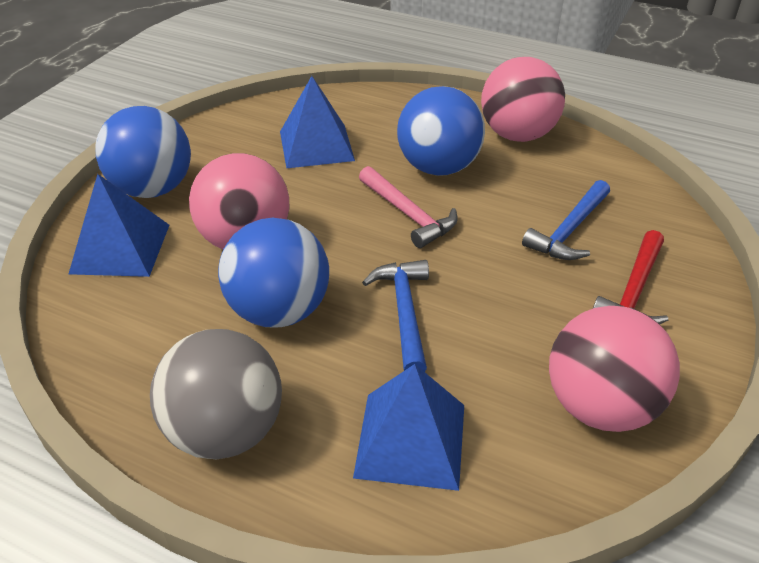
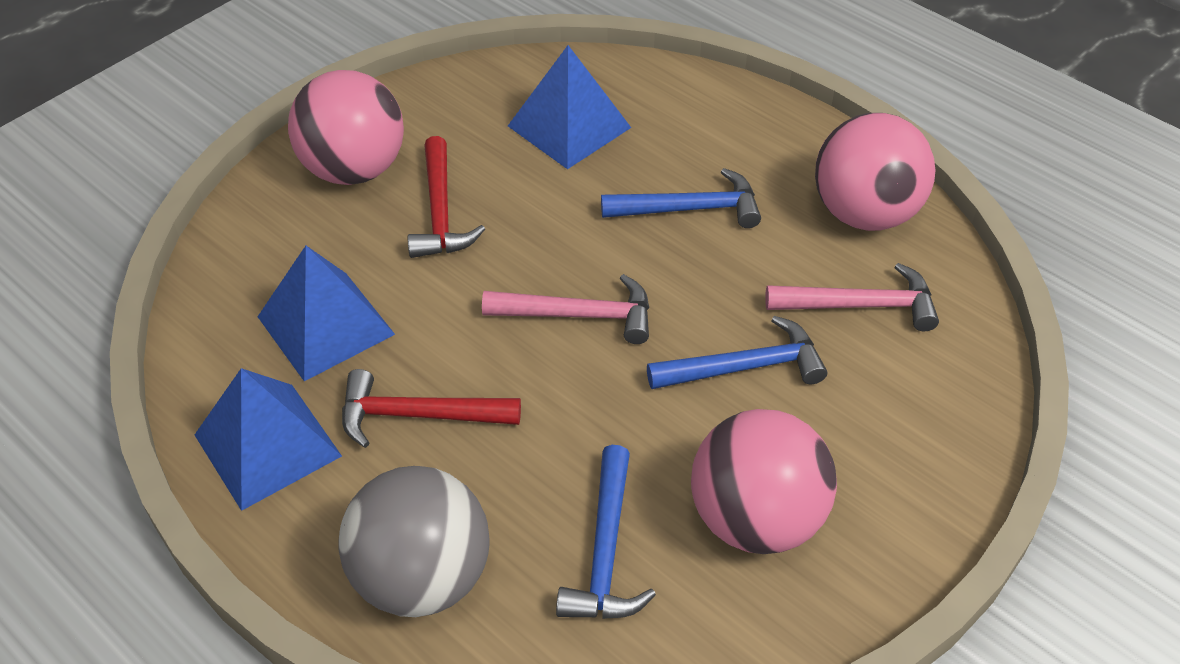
blue ball: [96,106,191,198] [218,218,329,328] [397,86,485,176] = 3 -> none = 0
blue hammer: [362,260,429,372] [522,180,610,260] = 2 -> [556,445,656,619] [601,168,761,228] [647,316,827,389] = 3
pink hammer: [359,166,458,248] = 1 -> [482,274,649,344] [765,263,939,331] = 2
red hammer: [593,230,668,325] = 1 -> [342,369,521,448] [408,136,485,258] = 2

